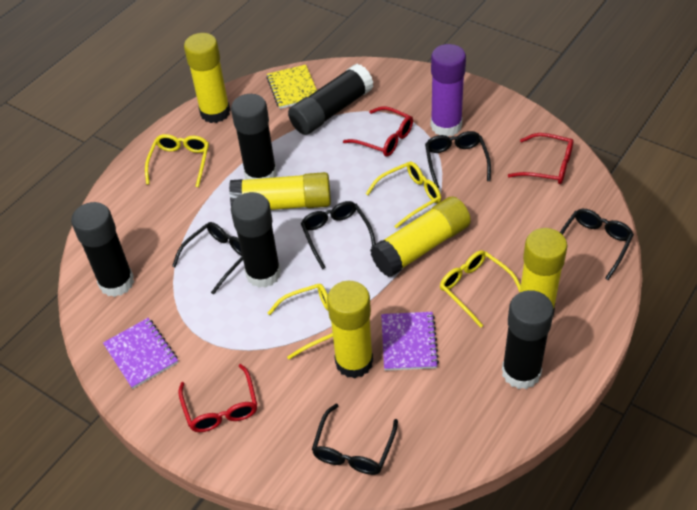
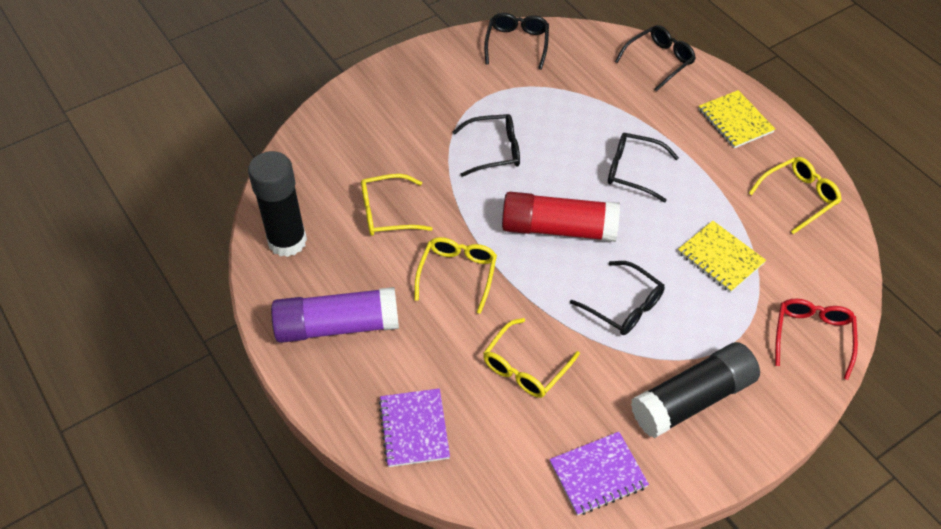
black glue stick: [71,202,134,297] [231,94,277,180] [231,192,281,288] [288,64,374,135] [502,290,554,389] = 5 -> [248,151,307,257] [631,342,760,438] = 2
red glasses: [178,364,257,432] [343,106,413,157] [508,133,573,184] = 3 -> [775,299,858,380] = 1
red glue stick: none = 0 -> [502,192,620,242] = 1
yellow glue stick: [184,33,230,123] [229,172,331,210] [327,281,373,378] [370,196,471,277] [520,228,567,316] = 5 -> none = 0
yellow notebook: [267,65,317,109] = 1 -> [678,221,766,293] [699,90,775,148] = 2

